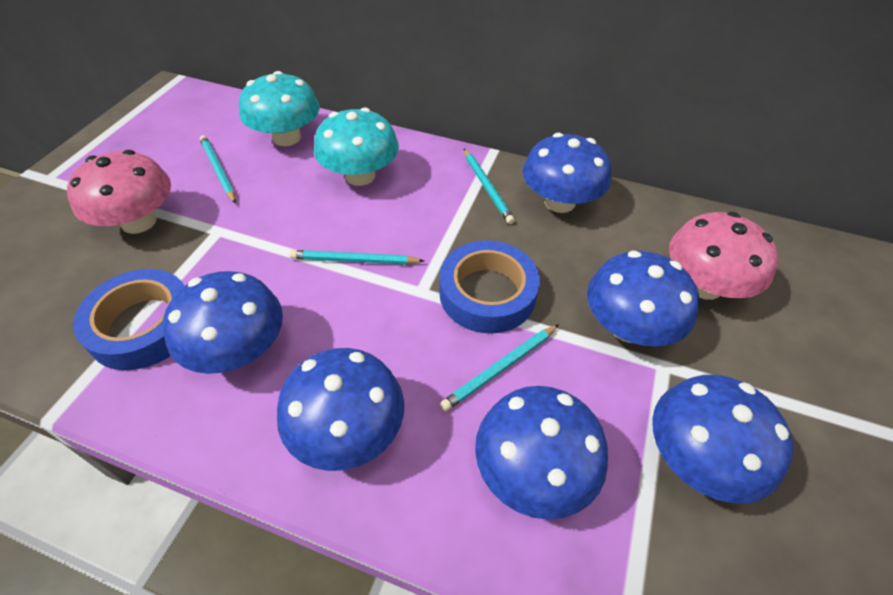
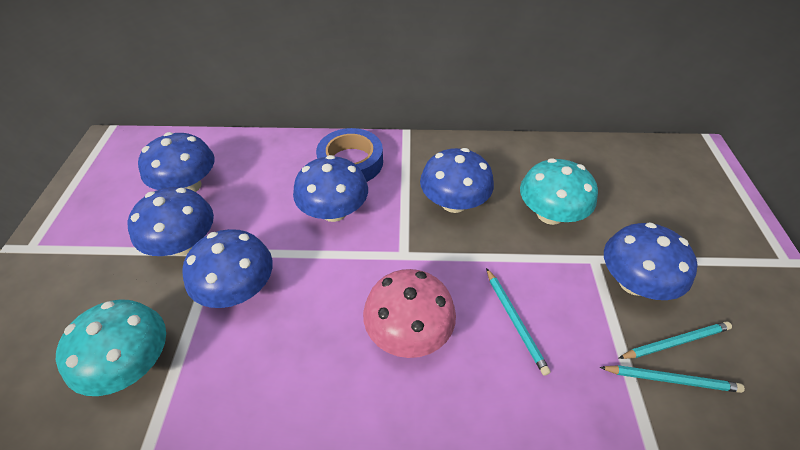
blue tape: [73,269,184,370] [439,240,540,334] = 2 -> [316,128,383,182] = 1
pink mushroom: [67,150,171,234] [669,212,778,300] = 2 -> [363,269,456,358] = 1
turquoise pencil: [200,135,236,204] [289,250,424,265] [440,324,559,411] [464,149,515,224] = 4 -> [486,268,551,376] [599,365,745,393] [619,321,732,359] = 3

